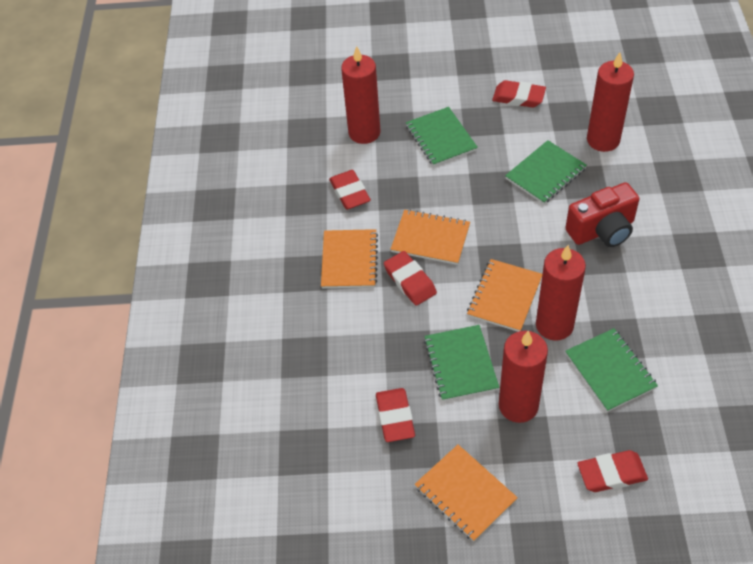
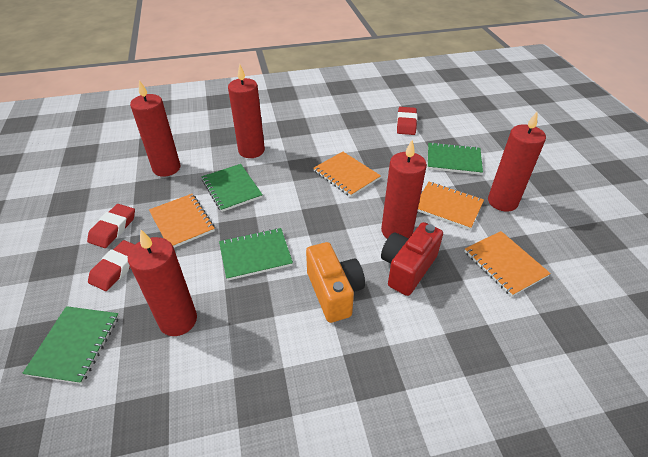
orange camera: none = 0 -> [306,242,365,323] = 1
red candle: [341,46,381,144] [499,331,548,423] [536,245,586,341] [587,52,634,152] = 4 -> [128,230,197,336] [130,80,180,177] [228,64,265,158] [381,140,427,239] [488,112,546,212] = 5
red eraser: [329,170,371,210] [376,388,415,442] [384,251,437,306] [492,80,546,108] [577,450,648,492] = 5 -> [87,204,135,248] [88,240,135,291] [397,107,417,135] = 3

